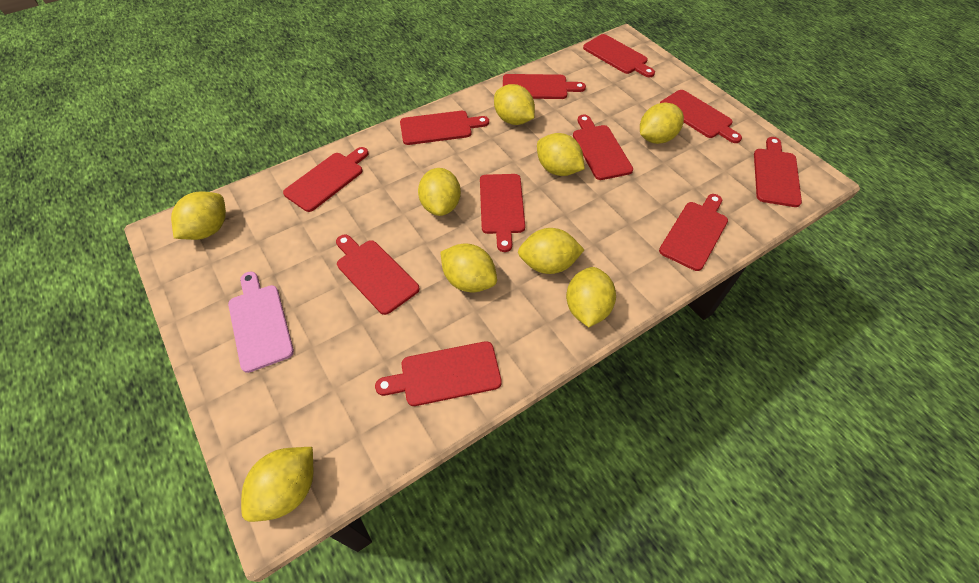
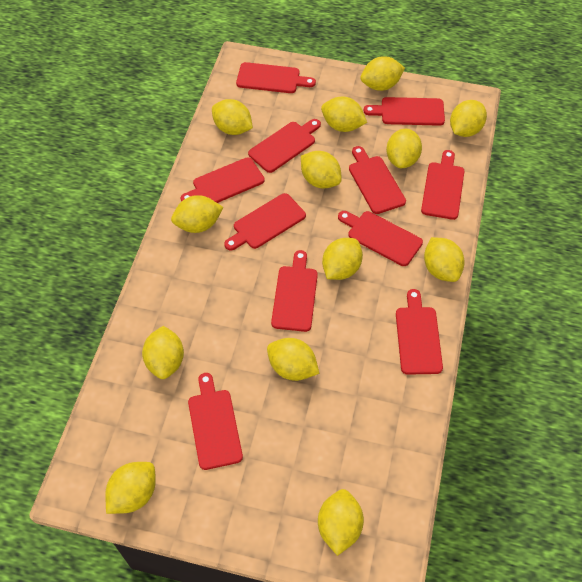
pink cutting board: [228,272,294,373] = 1 -> none = 0
yellow lemon: [171,191,226,240] [241,447,313,522] [418,168,461,216] [440,243,497,292] [494,84,535,125] [518,228,584,274] [537,133,585,176] [566,267,616,327] [640,103,684,144] = 9 -> [105,462,156,514] [142,326,184,379] [171,195,223,233] [212,99,253,135] [267,338,319,381] [301,151,342,188] [318,489,364,556] [321,97,367,132] [322,238,363,280] [360,56,405,91] [386,129,422,168] [424,237,465,282] [450,100,487,137] = 13

